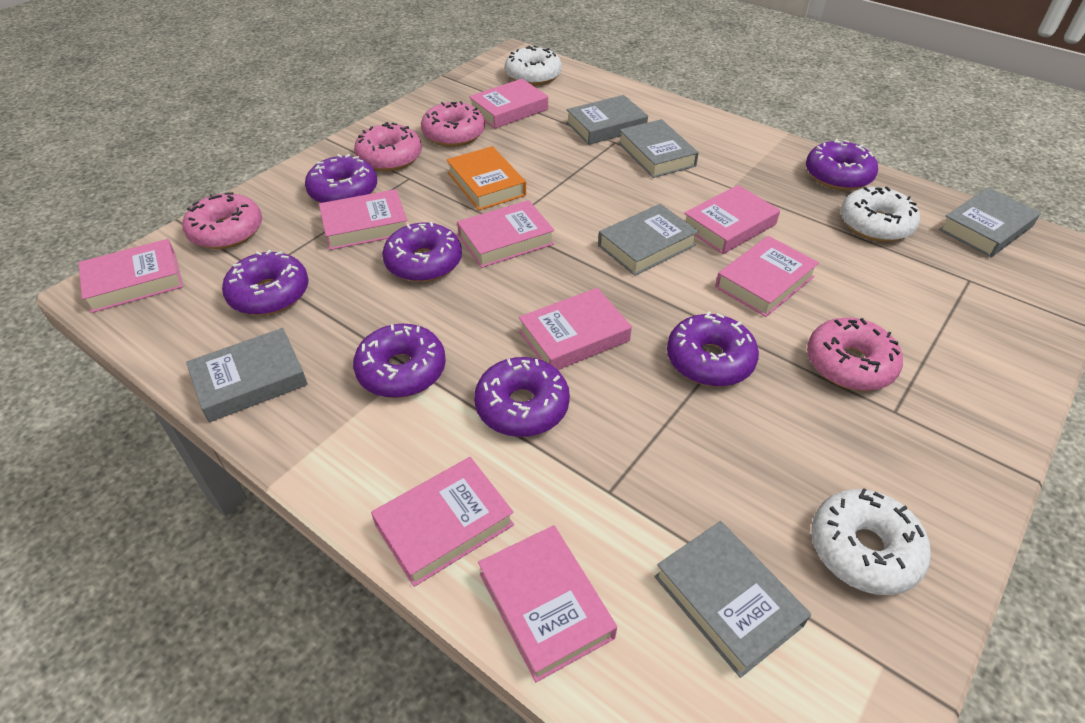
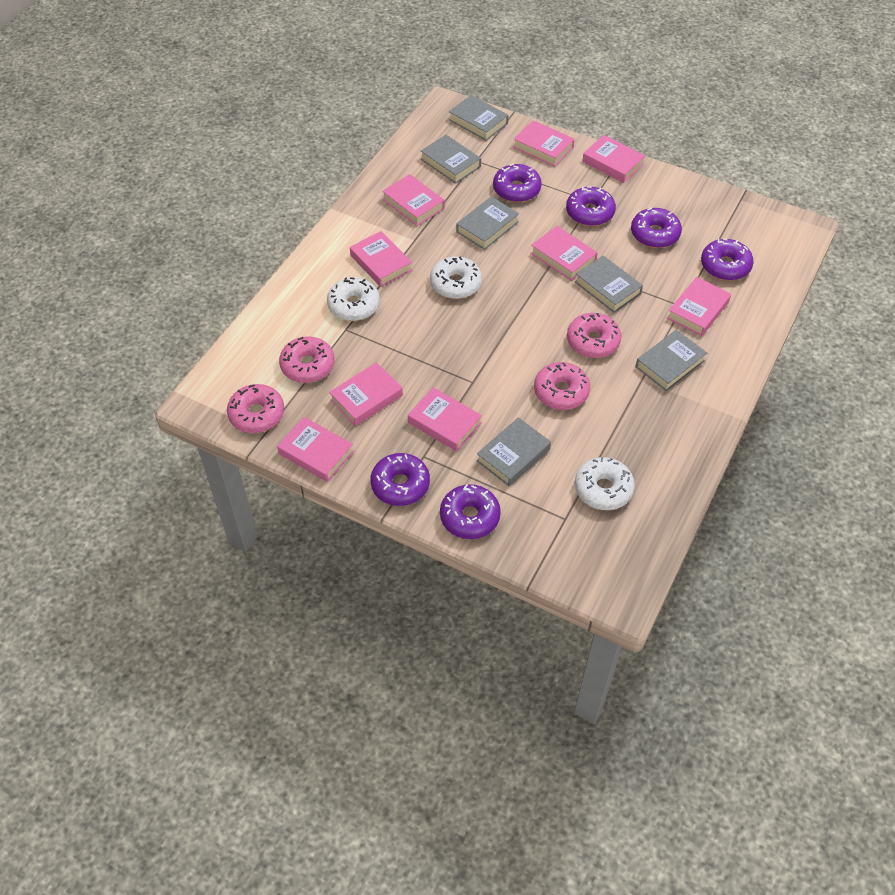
orange book: [447,146,526,210] = 1 -> none = 0
purple donut: [222,250,309,315] [305,154,377,203] [353,324,446,398] [382,222,462,282] [474,357,570,437] [667,312,759,387] [806,139,878,190] = 7 -> [370,453,430,506] [440,484,501,539] [493,164,542,202] [566,186,616,226] [631,208,682,248] [701,238,754,281] = 6

